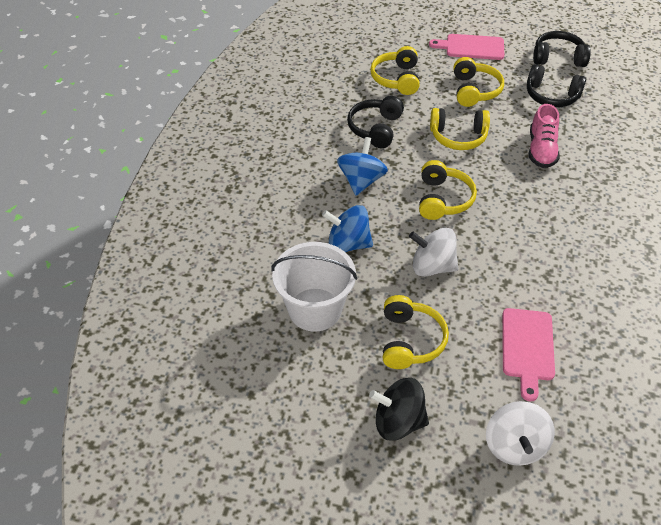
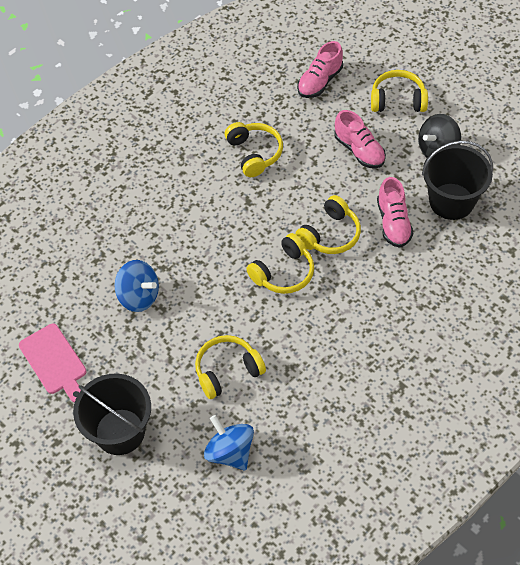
black bucket: none = 0 -> [73,373,151,455] [422,141,493,220] = 2
black headphones: [347,96,404,148] [527,64,586,107] [533,31,591,67] = 3 -> none = 0
pink cutting board: [429,34,504,60] [502,308,555,401] = 2 -> [19,324,86,403] = 1
pink shoe: [529,104,559,168] = 1 -> [297,41,343,98] [334,110,386,168] [377,177,413,248] = 3
white bucket: [271,242,357,332] = 1 -> none = 0
white spinning top: [409,228,458,277] [486,401,555,466] = 2 -> none = 0

